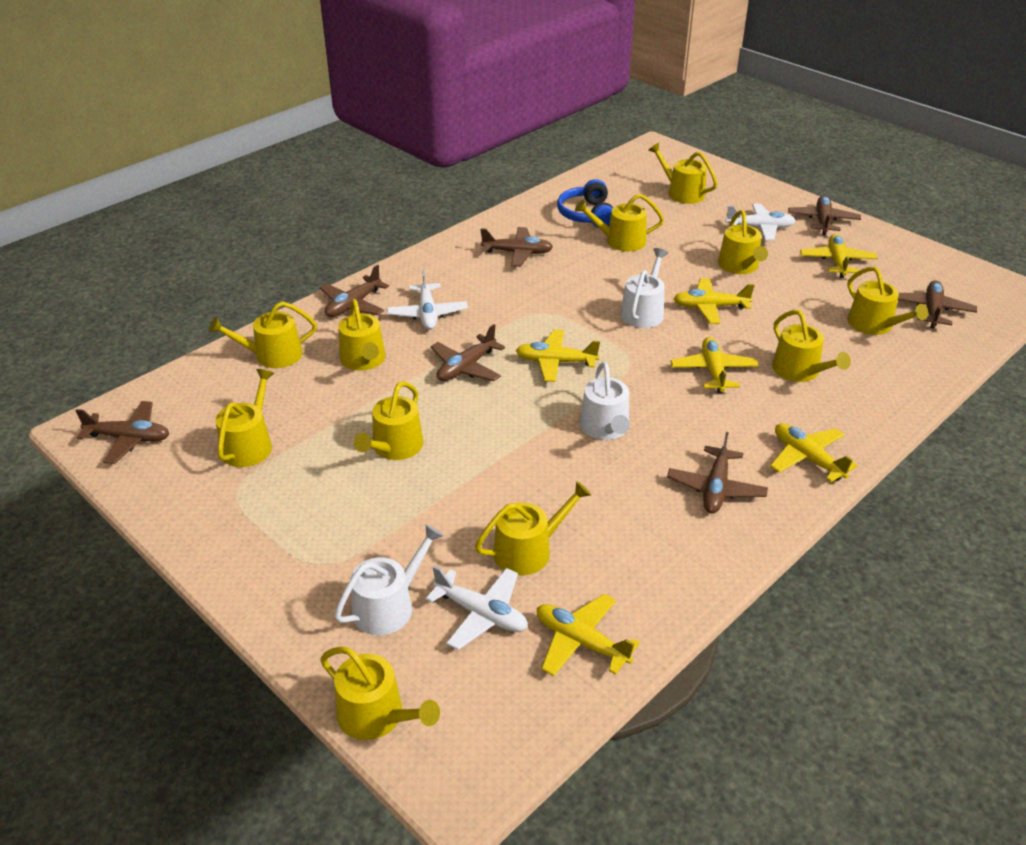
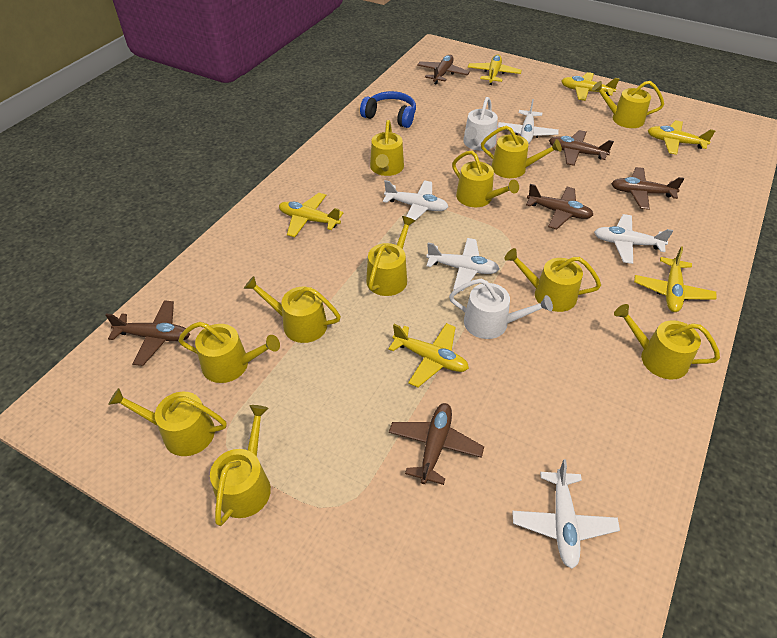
brown plane: [76,401,170,464] [320,265,389,317] [430,324,505,381] [480,227,553,267] [667,432,768,513] [788,195,861,235] [898,280,977,328] = 7 -> [105,300,190,366] [389,403,484,485] [417,55,470,85] [526,184,593,230] [549,130,614,166] [611,167,684,210] = 6
white plane: [387,269,468,330] [426,566,528,650] [725,204,796,241] = 3 -> [383,180,448,221] [426,238,499,291] [498,99,559,144] [512,459,620,569] [594,214,673,264] = 5
white watering can: [334,524,444,635] [580,362,630,440] [620,248,668,328] = 3 -> [449,279,553,339] [463,97,498,151] = 2

